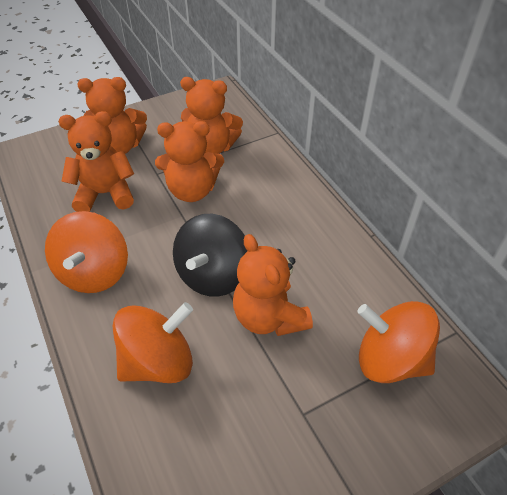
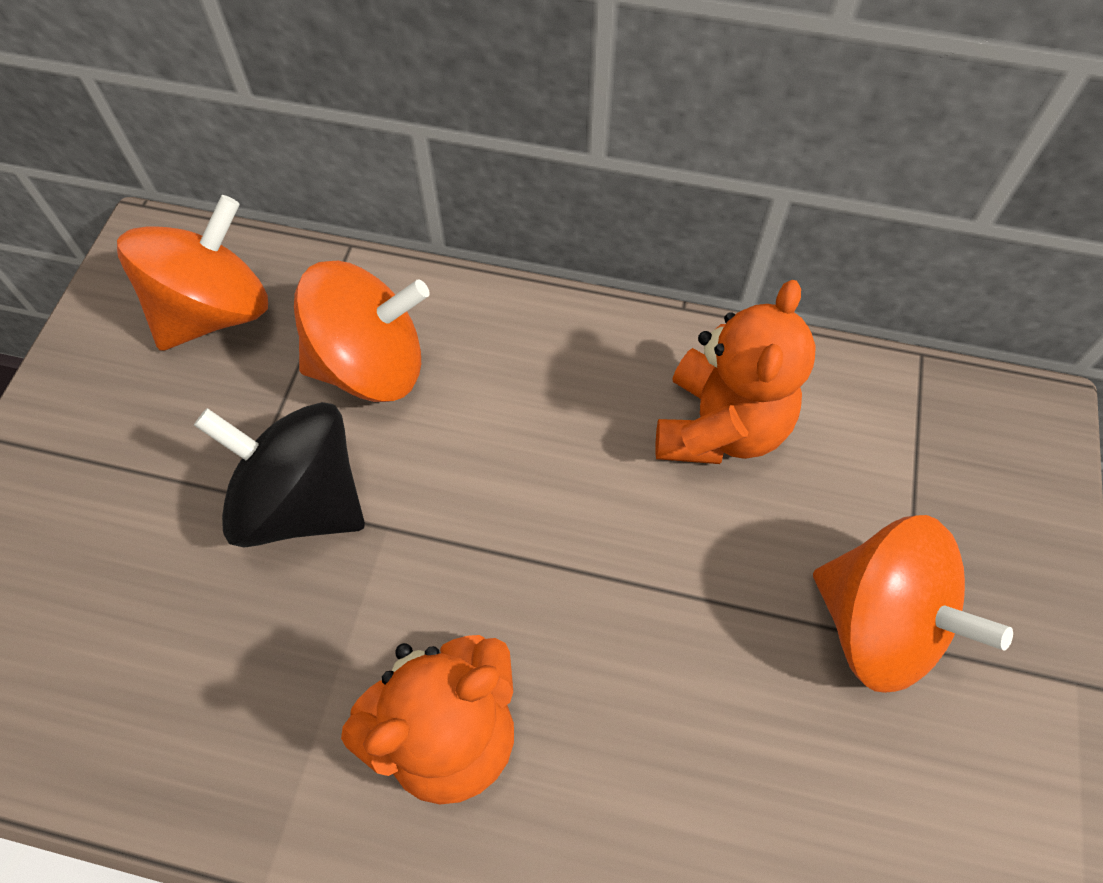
orange teddy bear: [59,111,134,212] [77,77,147,154] [155,121,224,202] [180,77,243,154] [233,234,313,336] = 5 -> [341,635,514,804] [655,280,816,464] = 2

